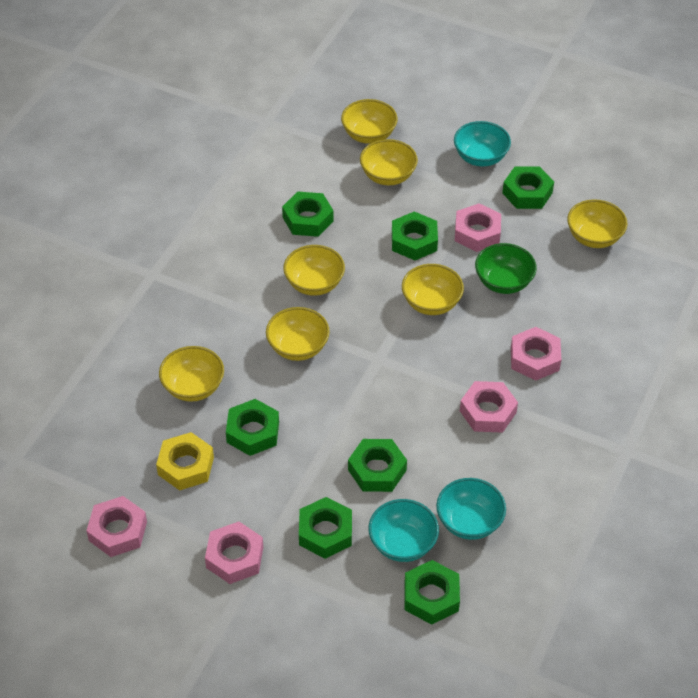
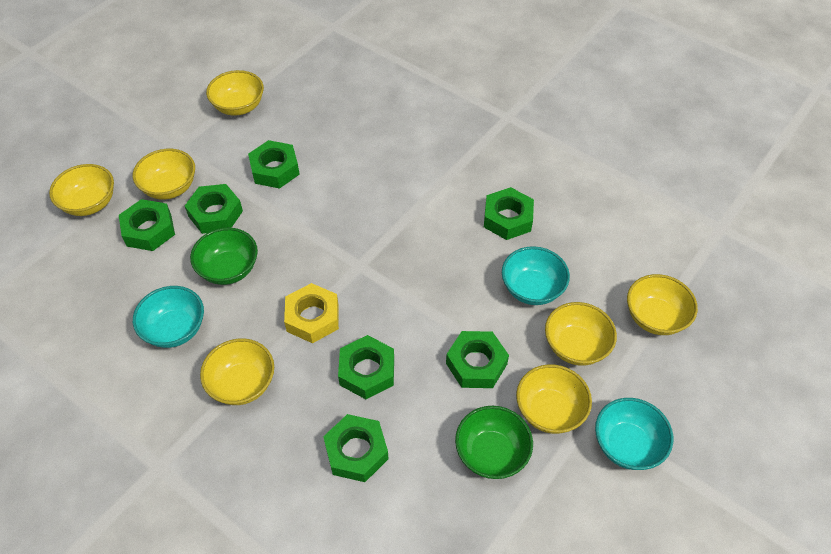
green bowl: [475,243,537,294] = 1 -> [190,228,258,285] [455,406,533,479] = 2
pink nut: [86,496,147,557] [205,522,263,584] [455,203,501,252] [460,381,518,433] [511,327,561,381] = 5 -> none = 0

